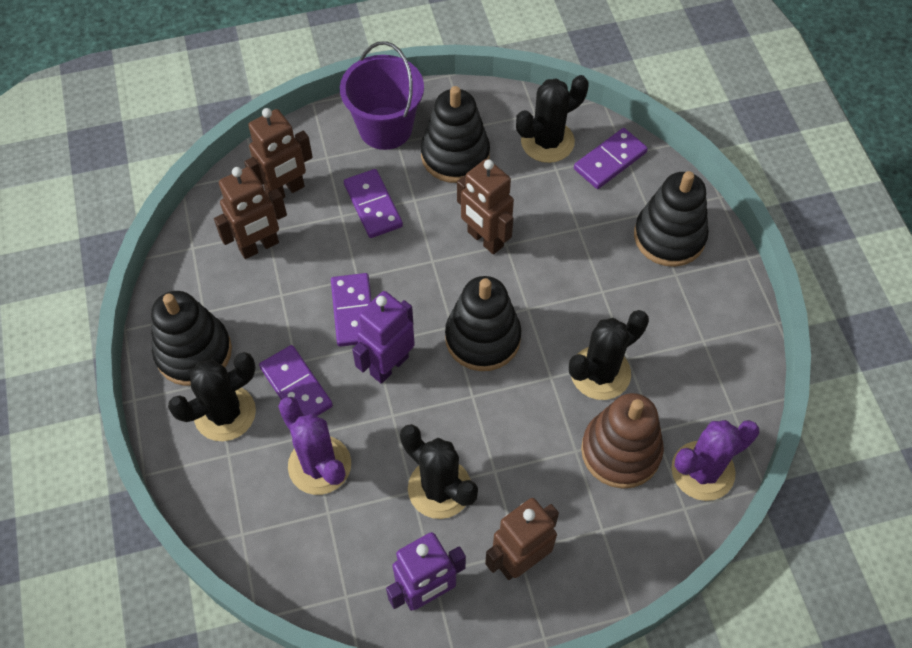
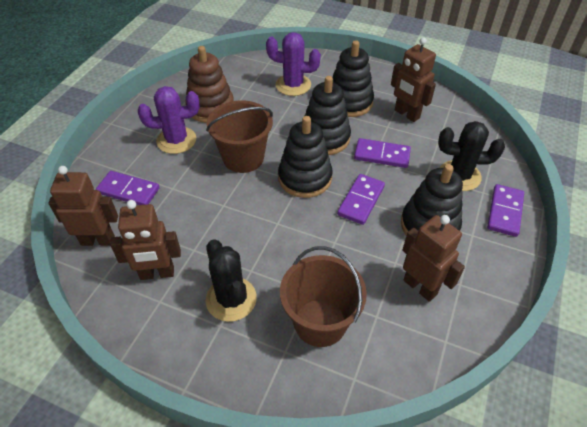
black cactus: [168,352,256,441] [400,424,478,519] [516,75,589,163] [569,310,649,400] = 4 -> [206,239,257,322] [438,121,505,191] = 2
brown bucket: none = 0 -> [206,100,273,173] [280,246,367,347] = 2
purple bucket: [340,41,424,150] = 1 -> none = 0
purple robot: [352,291,415,384] [386,532,466,611] = 2 -> none = 0

